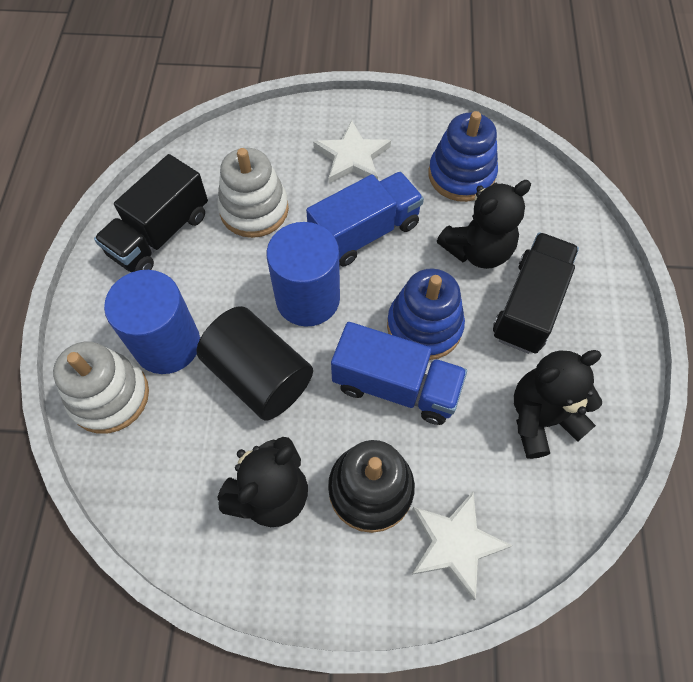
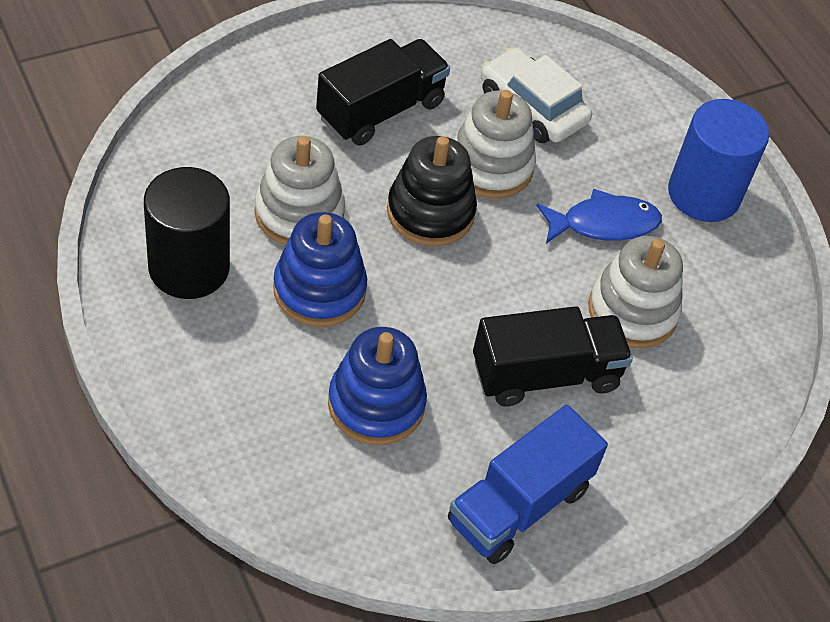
black teddy bear: [218,437,308,527] [437,180,531,269] [514,350,602,459] = 3 -> none = 0
blue cylinder: [104,270,200,374] [266,222,340,327] = 2 -> [668,99,769,222] = 1
blue fish: none = 0 -> [536,188,662,244] = 1
blue truck: [306,172,424,267] [331,322,467,425] = 2 -> [448,405,608,564] = 1
white car: none = 0 -> [481,47,592,143] = 1
white stacking toy: [53,342,149,434] [217,148,289,238] = 2 -> [255,136,345,245] [454,90,536,199] [588,236,683,348] = 3
white star: [313,120,391,184] [411,492,512,600] = 2 -> none = 0

